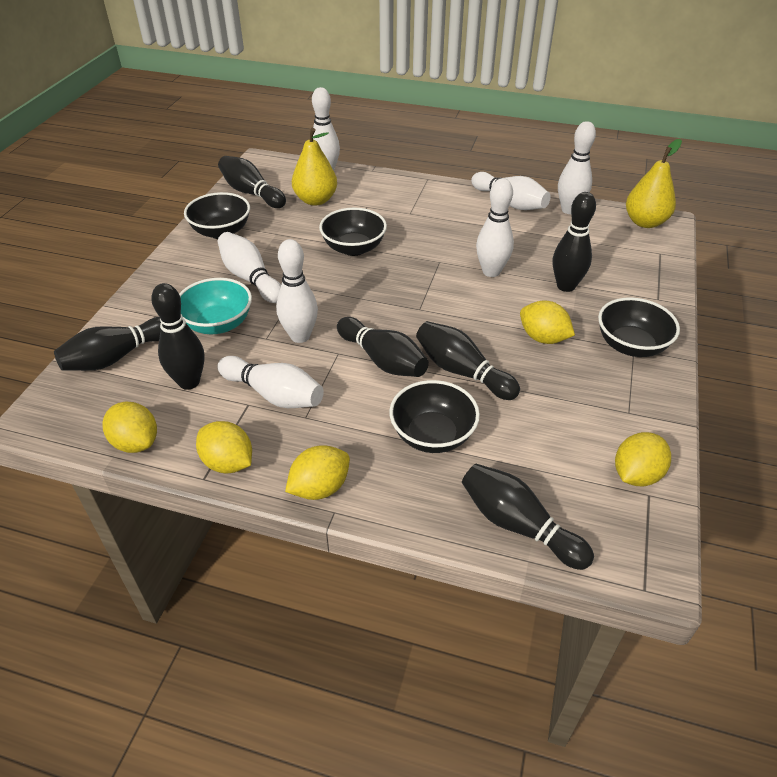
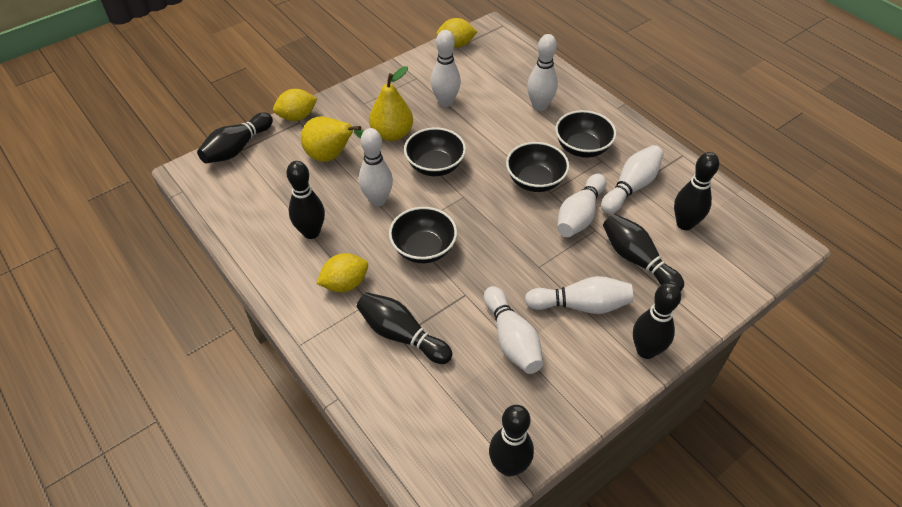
turquoise bowl: [179,278,252,334] = 1 -> none = 0
yellow lemon: [102,401,157,453] [196,421,252,474] [285,445,350,500] [520,300,575,344] [615,432,671,486] = 5 -> [273,89,317,121] [316,253,368,292] [436,18,477,48] = 3

